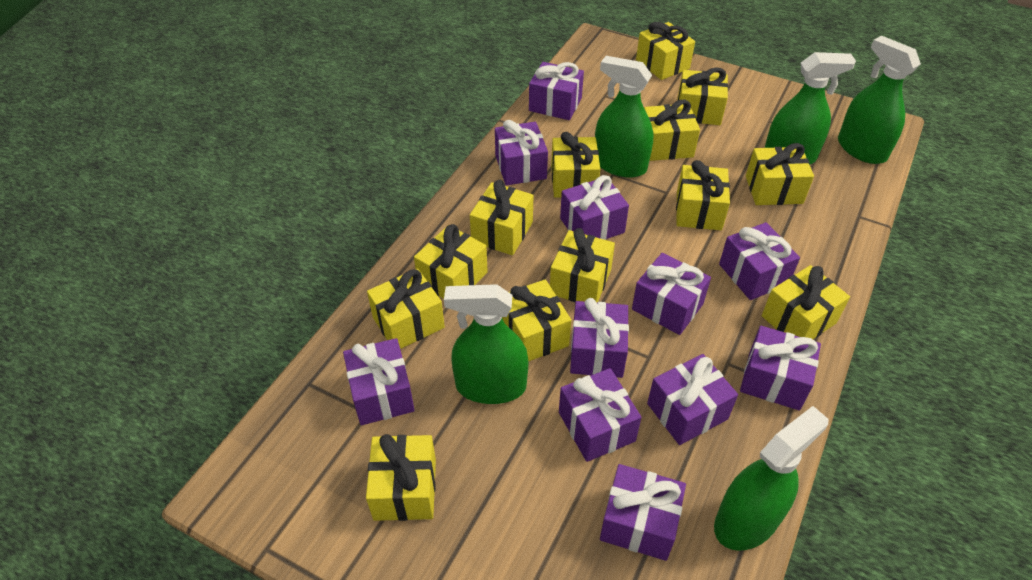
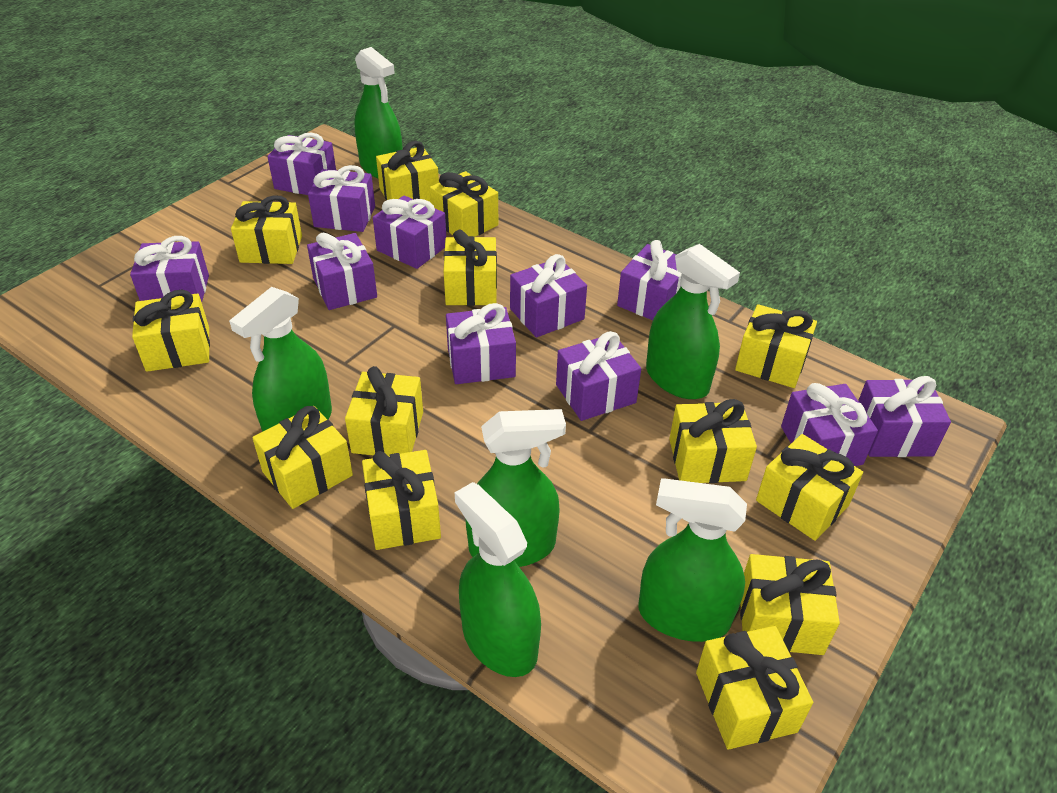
green spray bottle: [444,284,529,404] [595,56,653,178] [714,406,828,551] [765,52,856,165] [838,36,921,164] = 5 -> [229,287,332,432] [355,47,403,178] [455,482,541,677] [465,409,566,567] [639,478,747,642] [646,244,740,399] = 6

